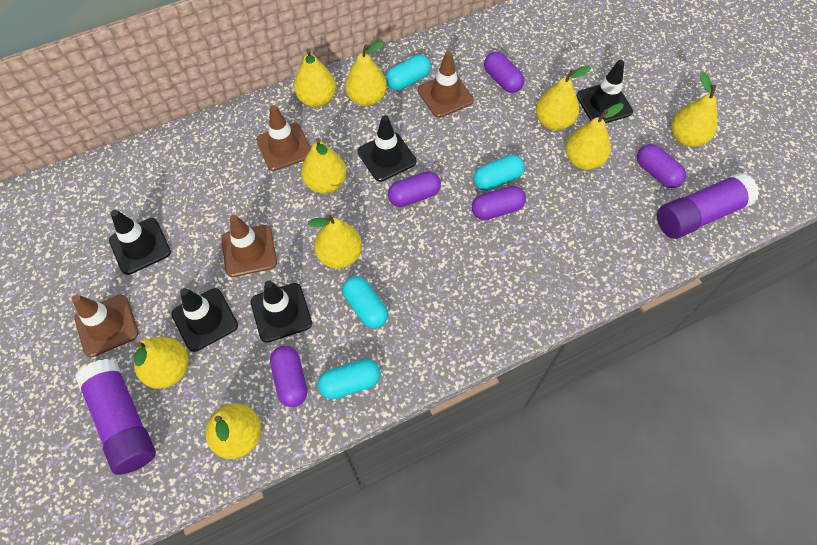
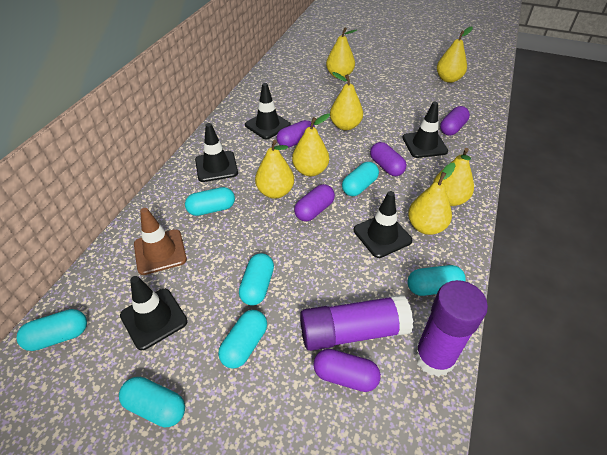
brown traffic cone: [72,295,139,357] [221,215,277,277] [256,105,311,171] [418,51,474,118] = 4 -> [134,208,187,275] = 1
turquoise capsule: [317,359,380,399] [342,276,388,328] [386,55,431,91] [473,155,525,191] = 4 -> [17,309,87,351] [119,377,185,428] [185,187,235,216] [218,310,267,369] [239,253,274,306] [342,162,379,196] [407,265,466,296] = 7
yellow pear: [134,337,189,389] [205,403,261,459] [294,48,336,107] [301,138,347,193] [308,214,362,269] [345,40,387,106] [536,66,591,130] [565,103,624,170] [671,72,717,147] = 9 -> [255,140,294,199] [292,113,330,176] [326,27,357,78] [330,72,363,130] [408,163,456,235] [433,148,474,206] [437,27,473,83] = 7

